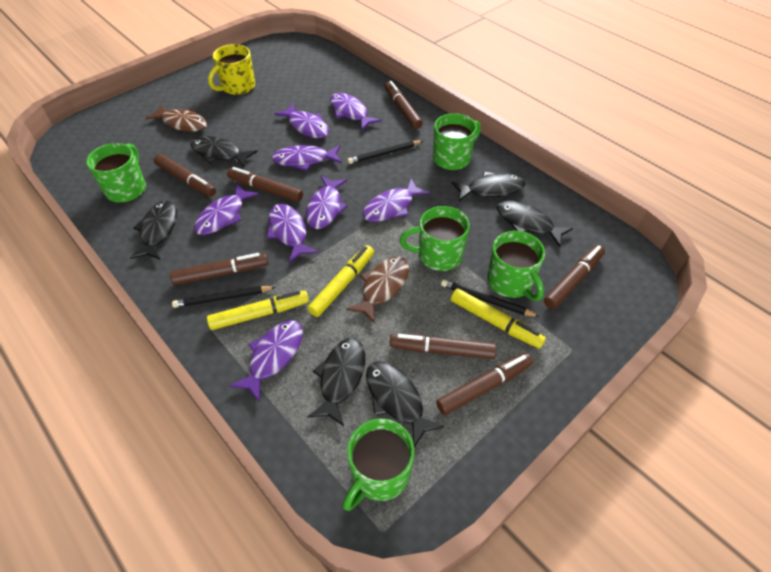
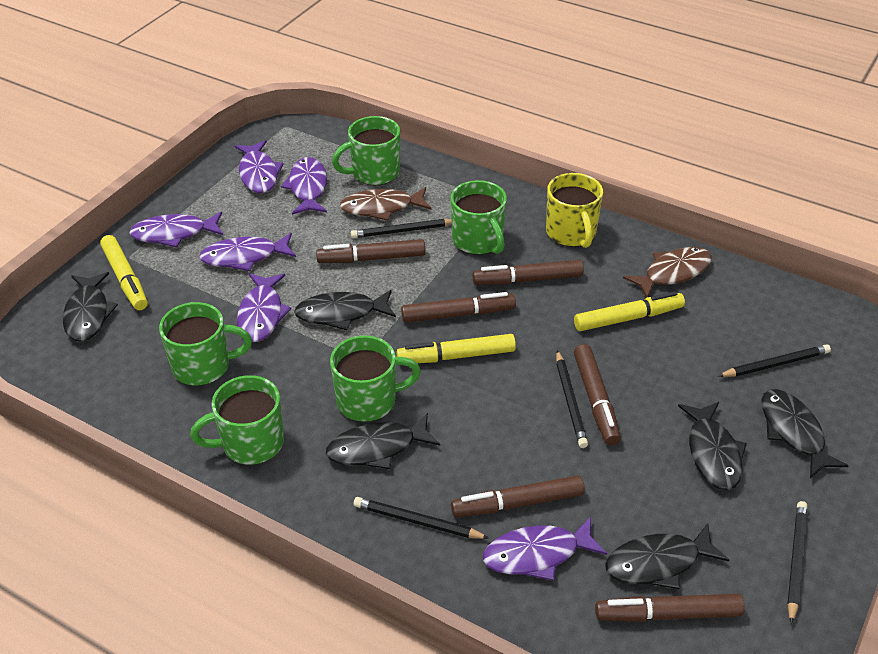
black pencil: [172,286,275,308] [348,141,423,164] [441,279,540,317] = 3 -> [351,219,452,238] [354,497,489,539] [556,350,588,448] [719,344,831,377] [787,501,807,624] = 5
brown marker: [154,154,216,197] [170,253,268,285] [227,167,303,202] [385,81,423,129] [390,334,496,359] [436,353,533,415] [544,245,605,309] = 7 -> [316,239,426,263] [401,292,516,323] [451,475,585,517] [473,260,584,285] [574,344,621,445] [595,594,745,622] = 6
purple fish: [194,184,259,235] [229,320,303,402] [267,204,318,262] [272,145,342,171] [275,103,329,138] [306,176,348,229] [330,93,381,130] [363,179,430,222] = 8 -> [129,212,223,247] [199,233,296,271] [234,140,284,193] [237,273,292,342] [281,157,327,215] [483,516,607,581] = 6

